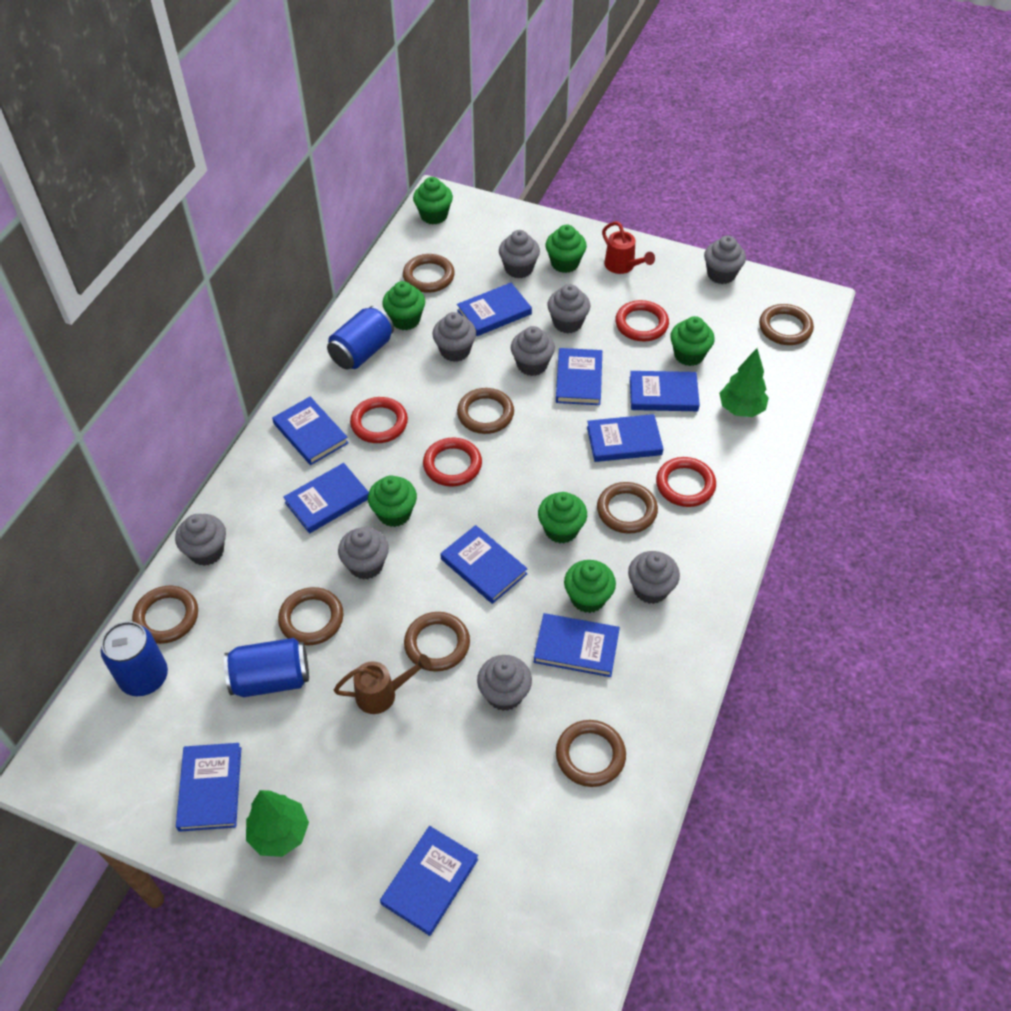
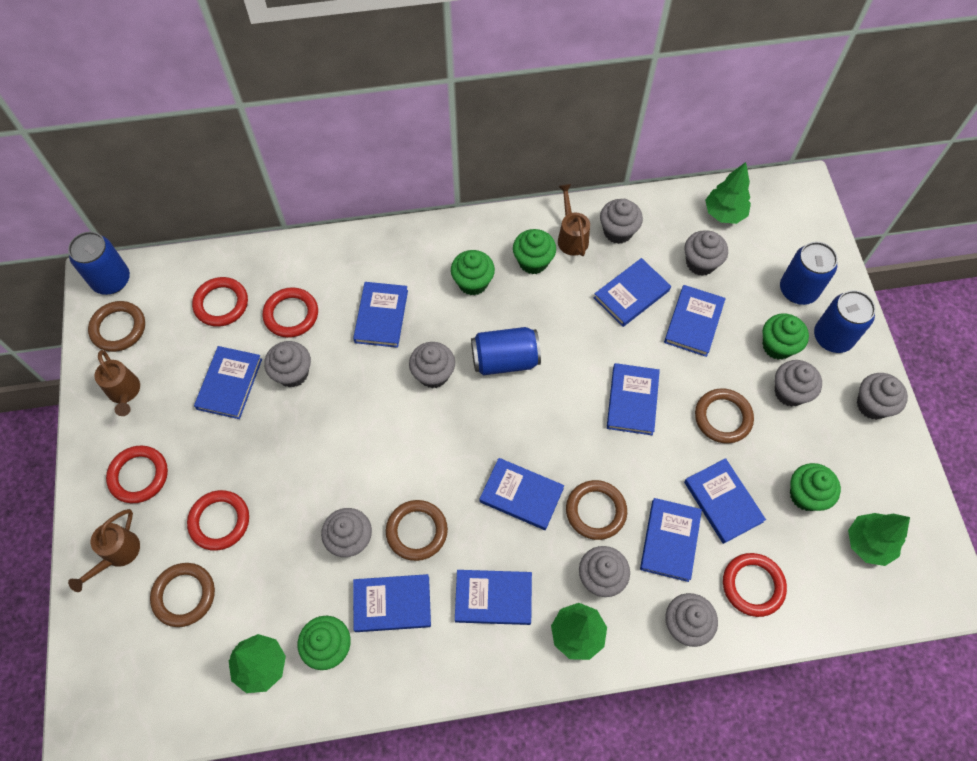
blue can: [101,621,168,696] [224,638,309,697] [327,306,394,370] = 3 -> [68,231,130,295] [471,327,541,375] [780,242,838,305] [814,290,876,353] = 4
brown ring: [132,586,198,644] [278,587,344,645] [403,254,455,293] [404,612,470,672] [457,388,514,434] [556,720,626,787] [597,482,658,534] [759,304,814,345] = 8 -> [88,301,145,352] [150,563,215,627] [386,500,448,561] [566,480,627,540] [695,388,754,443] = 5
brown watering can: [334,654,432,714] = 1 -> [68,509,140,592] [95,350,140,416] [558,184,590,256] = 3
green cupcake: [368,475,417,527] [382,281,425,330] [413,177,453,224] [538,492,587,543] [545,224,587,273] [564,560,616,613] [670,316,715,366] = 7 -> [298,616,351,670] [451,250,495,295] [513,229,556,274] [763,313,809,360] [790,463,841,511] = 5
green tree: [246,790,309,857] [719,348,769,417] = 2 -> [229,634,286,693] [551,603,607,660] [705,162,751,224] [848,513,910,566] = 4
red ring: [350,397,408,443] [423,438,482,487] [615,300,669,342] [656,457,716,507] = 4 -> [106,446,168,503] [187,490,249,551] [192,277,248,327] [262,287,318,338] [723,553,787,617] = 5
red watering can: [602,221,655,274] = 1 -> none = 0

